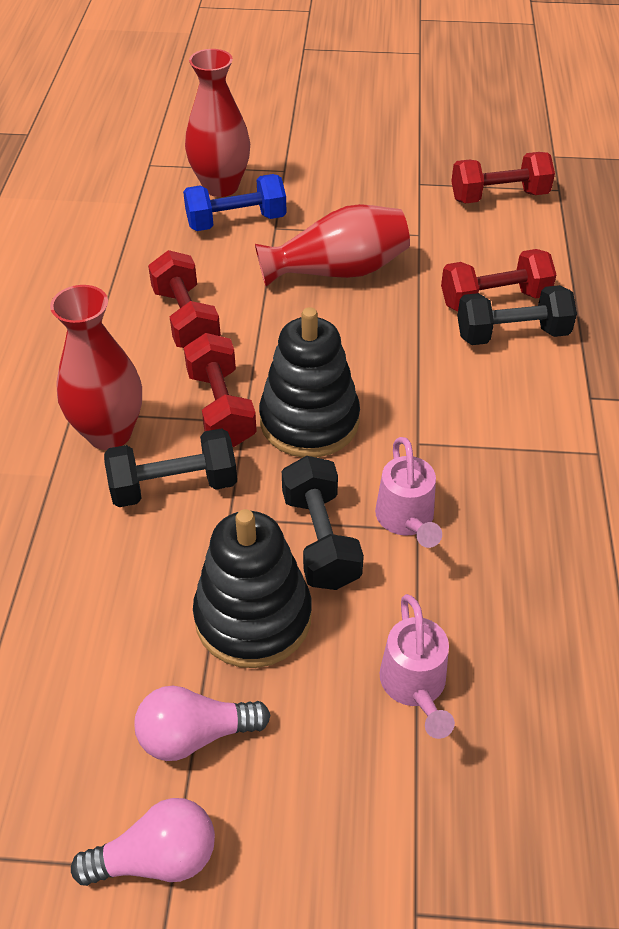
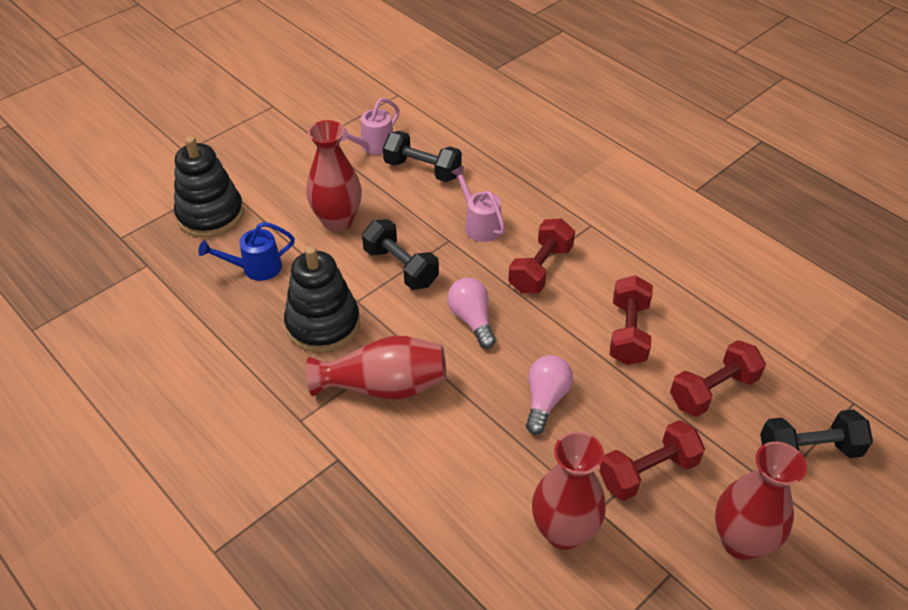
blue dumbbell: [183,174,287,231] = 1 -> none = 0
blue watering can: none = 0 -> [198,222,295,281] = 1
red vase: [50,285,142,450] [185,49,250,197] [255,204,410,287] = 3 -> [306,120,362,232] [306,336,446,399] [532,431,606,550] [715,442,807,560] = 4

